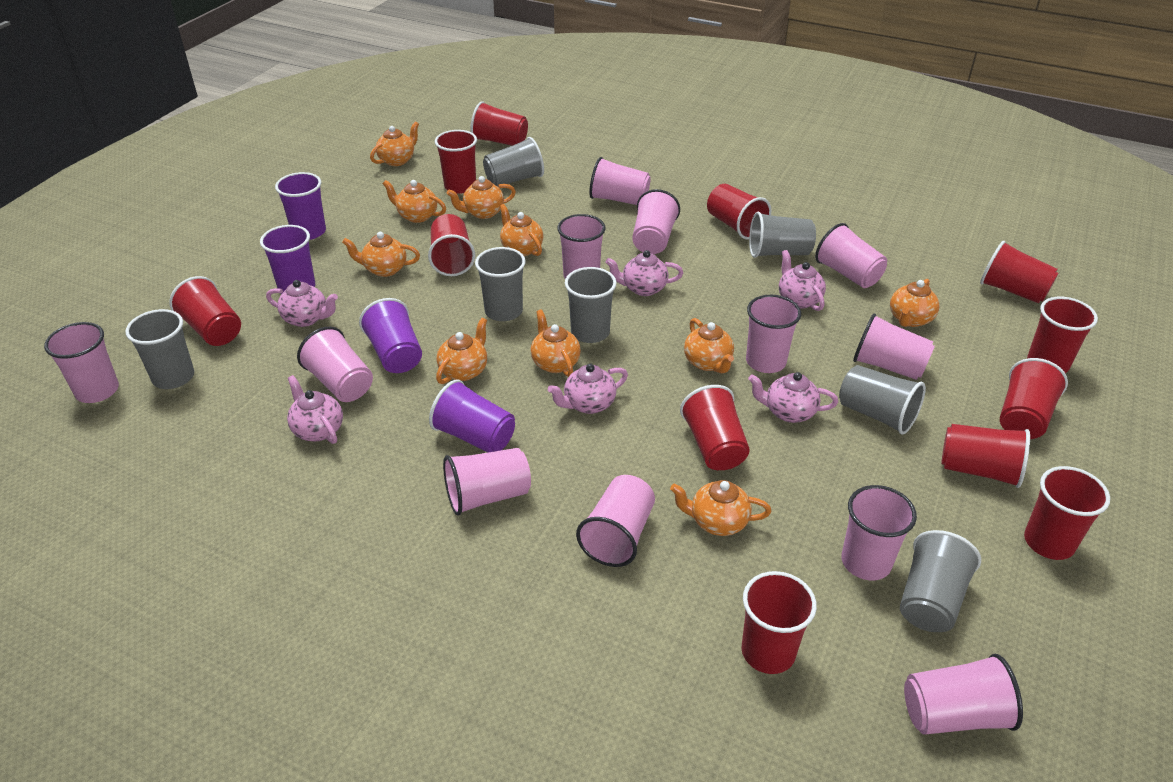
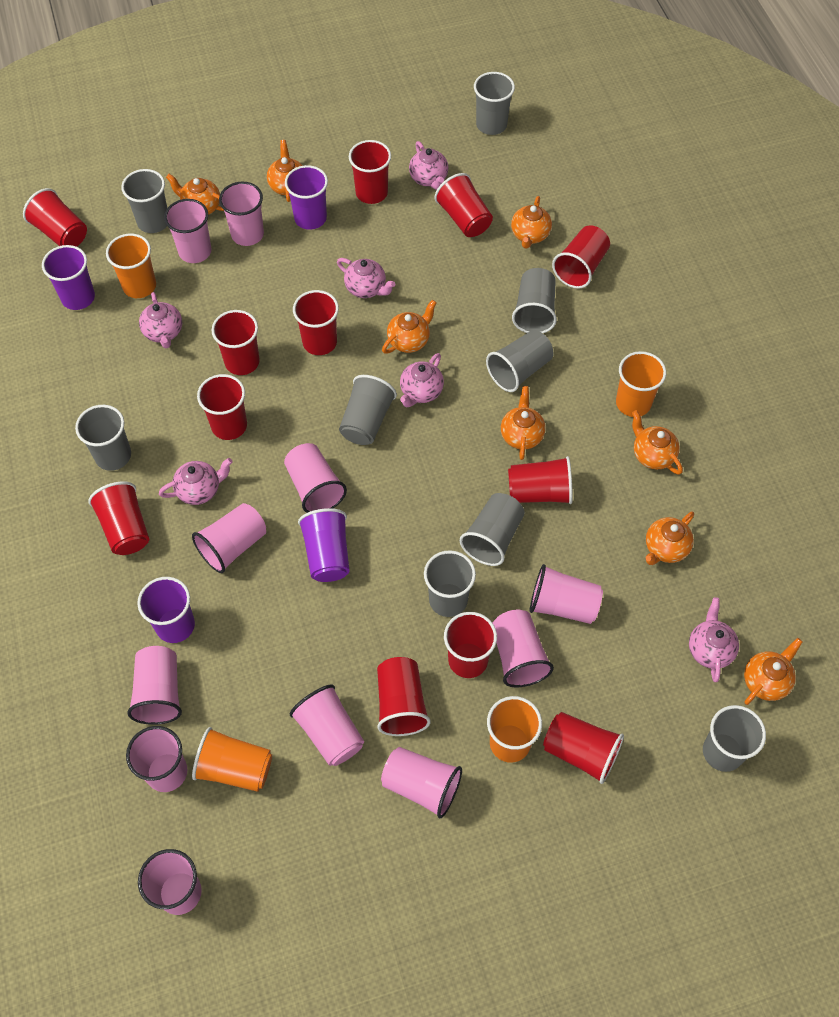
grey cup: [125,309,194,389] [475,247,526,321] [483,137,544,187] [565,267,617,343] [749,212,816,258] [839,365,926,434] [900,530,981,632] = 7 -> [75,405,131,471] [121,169,167,233] [339,375,397,445] [424,550,476,617] [460,493,525,566] [474,72,515,135] [486,330,553,392] [512,268,557,333] [703,705,766,772] = 9
orange cup: none = 0 -> [106,234,156,298] [192,727,272,792] [487,696,542,763] [616,351,666,417] = 4
orange teapot: [342,232,420,277] [370,121,419,166] [382,180,446,223] [436,318,487,384] [446,176,516,219] [499,204,543,256] [531,309,581,377] [670,480,771,536] [684,318,734,373] [890,279,939,327] = 10 -> [166,174,224,215] [267,140,303,202] [382,300,437,354] [501,386,546,460] [511,196,552,249] [632,410,683,475] [646,511,694,565] [744,638,803,705] = 8
pink cup: [44,322,119,403] [297,327,373,402] [443,448,531,516] [557,214,605,279] [576,475,655,567] [589,157,651,205] [632,189,680,254] [746,295,801,373] [815,223,887,288] [841,485,917,581] [853,313,935,380] [904,654,1023,735] = 12 -> [126,726,187,792] [127,646,182,725] [138,849,202,915] [164,199,211,263] [192,503,266,573] [219,182,264,246] [284,443,347,513] [290,685,364,766] [381,747,462,819] [493,610,554,687] [530,564,603,624] = 11

